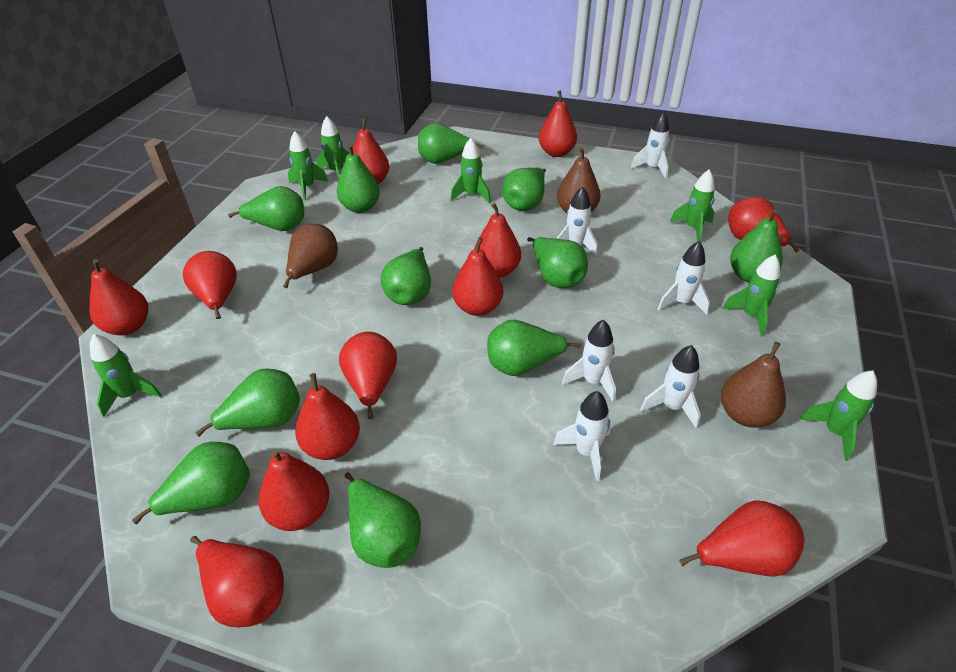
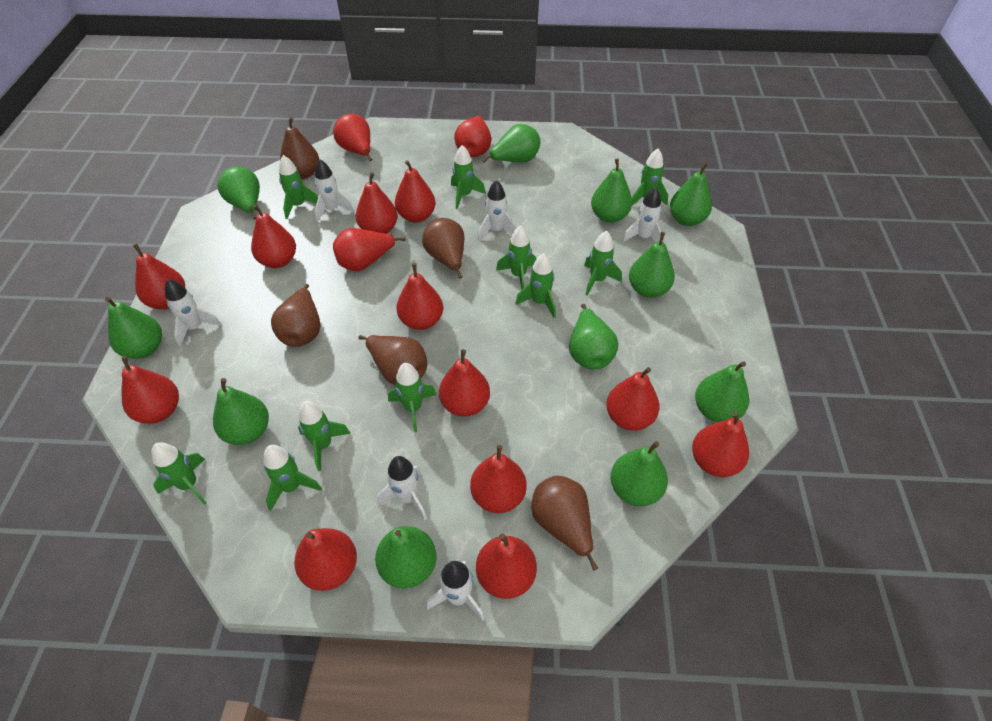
brown pear: [283,224,338,288] [557,147,601,213] [721,342,786,428] = 3 -> [271,284,321,347] [280,117,319,179] [358,335,427,385] [422,218,464,279] [532,476,598,571] = 5
green rocket: [90,334,162,417] [288,131,328,200] [316,116,350,182] [451,138,491,203] [670,170,715,242] [722,255,780,337] [800,370,877,461] = 7 -> [152,442,207,505] [263,445,322,511] [279,155,318,219] [298,401,351,471] [388,363,436,432] [451,145,486,209] [496,226,536,289] [515,253,556,318] [584,231,622,295] [632,148,668,206] = 10
red pear: [90,259,148,335] [183,251,237,319] [190,536,284,627] [258,449,329,531] [295,373,360,460] [339,332,397,419] [353,118,389,184] [452,237,503,316] [474,203,521,278] [539,90,577,157] [679,500,804,577] [728,197,799,253] = 12 -> [121,356,179,424] [133,244,185,309] [251,204,296,268] [294,528,357,591] [333,114,373,161] [333,228,406,272] [356,172,398,234] [395,160,436,223] [396,263,443,330] [439,349,490,417] [454,115,491,157] [470,445,527,513] [476,534,537,599] [606,367,659,430] [692,412,749,477] = 15

